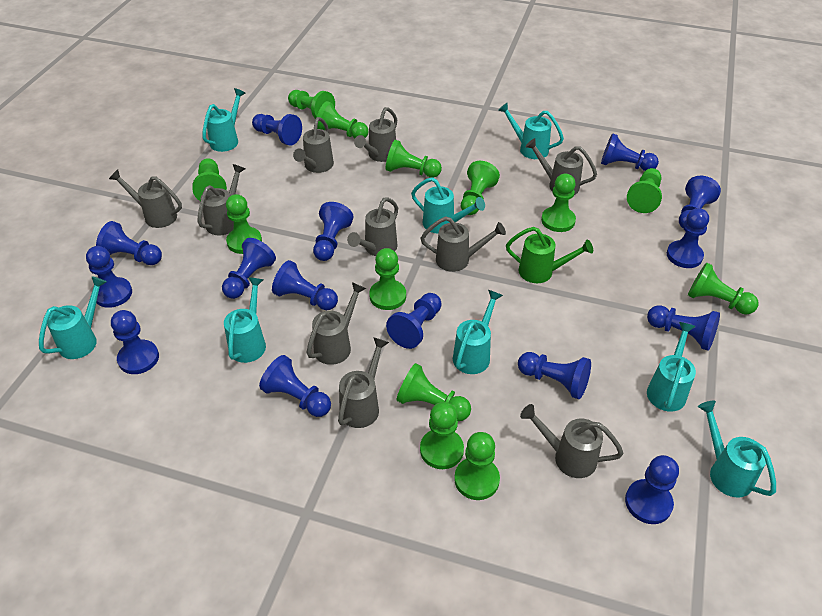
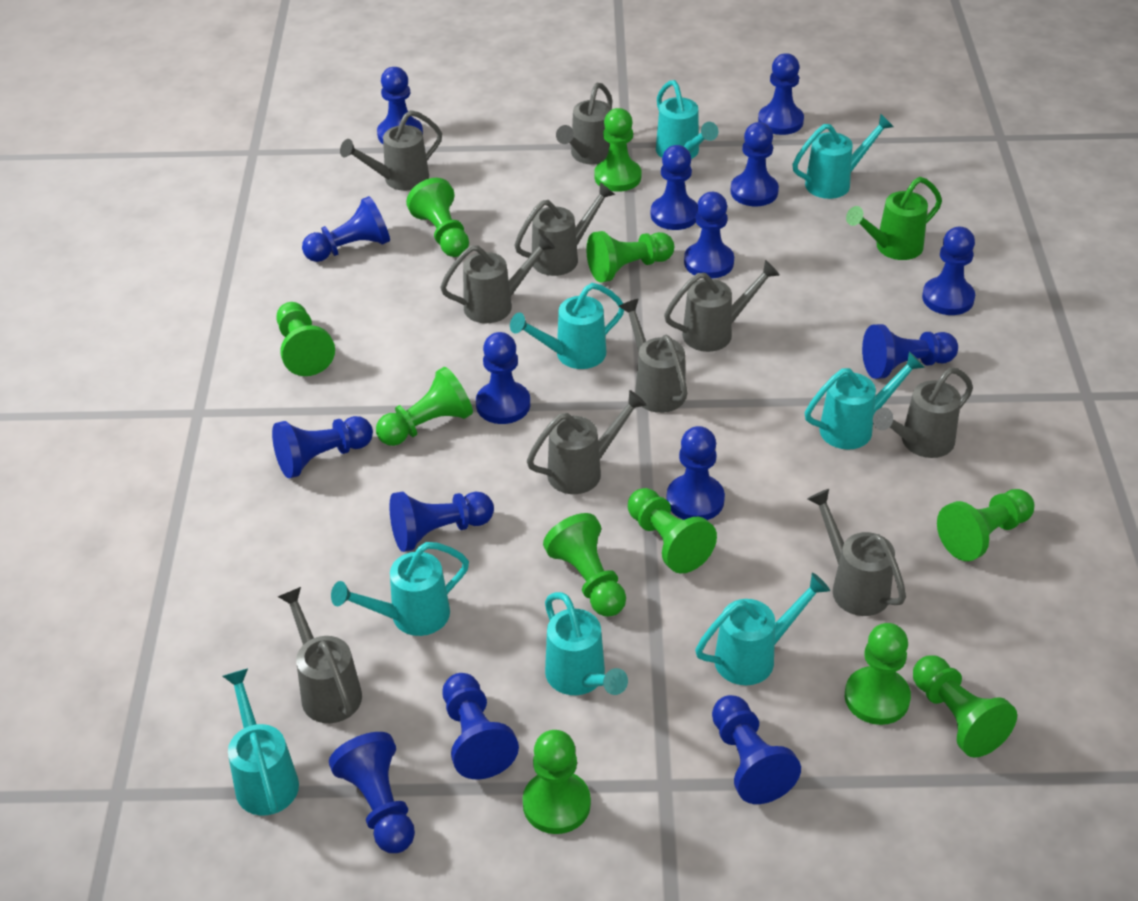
green pawn: [192,158,227,201] [226,194,262,254] [288,90,335,119] [317,101,369,138] [369,248,406,310] [385,140,442,178] [397,363,471,421] [420,402,464,469] [454,432,500,500] [461,161,500,215] [541,174,576,232] [627,168,662,213] [688,262,758,315] = 13 -> [276,302,335,376] [376,367,473,446] [406,178,469,257] [522,730,591,834] [543,513,626,617] [586,231,674,283] [595,108,641,192] [628,488,717,574] [845,623,911,725] [913,655,1017,758] [937,489,1034,561] = 11

